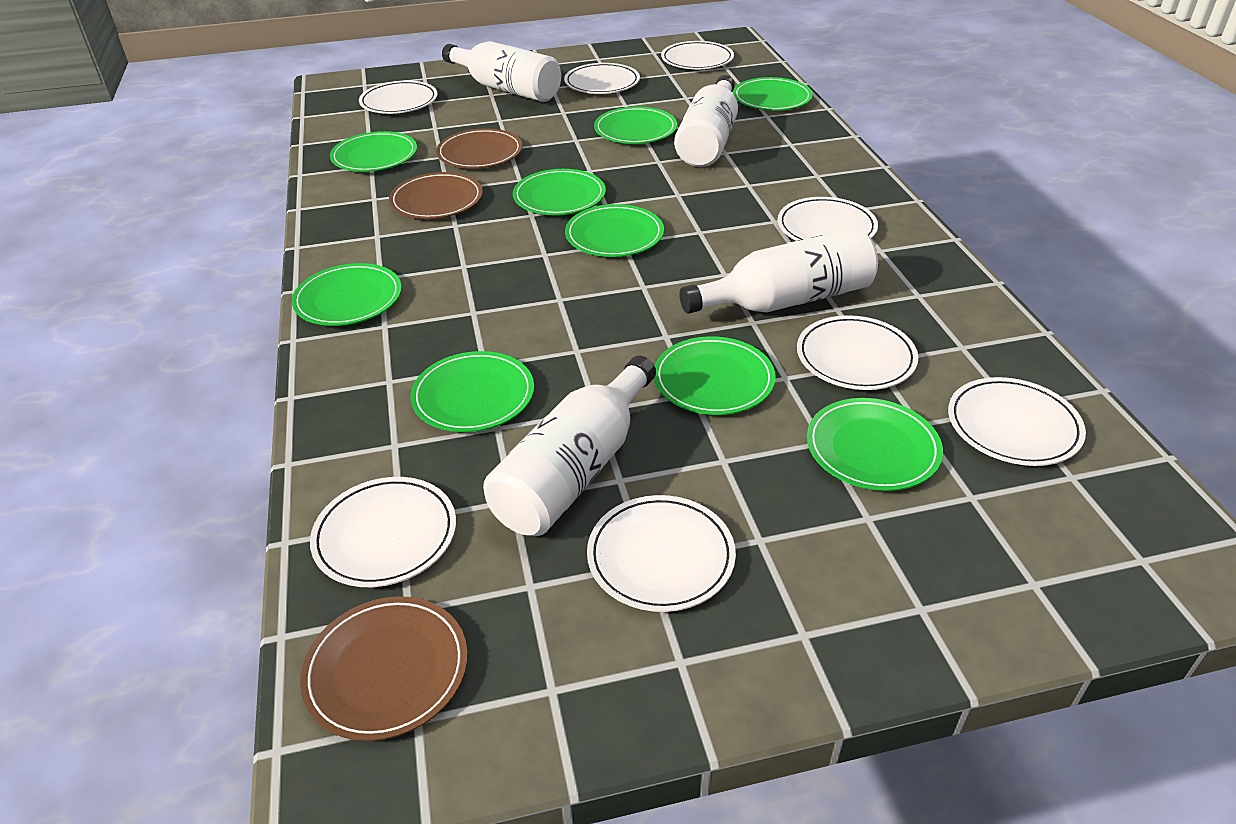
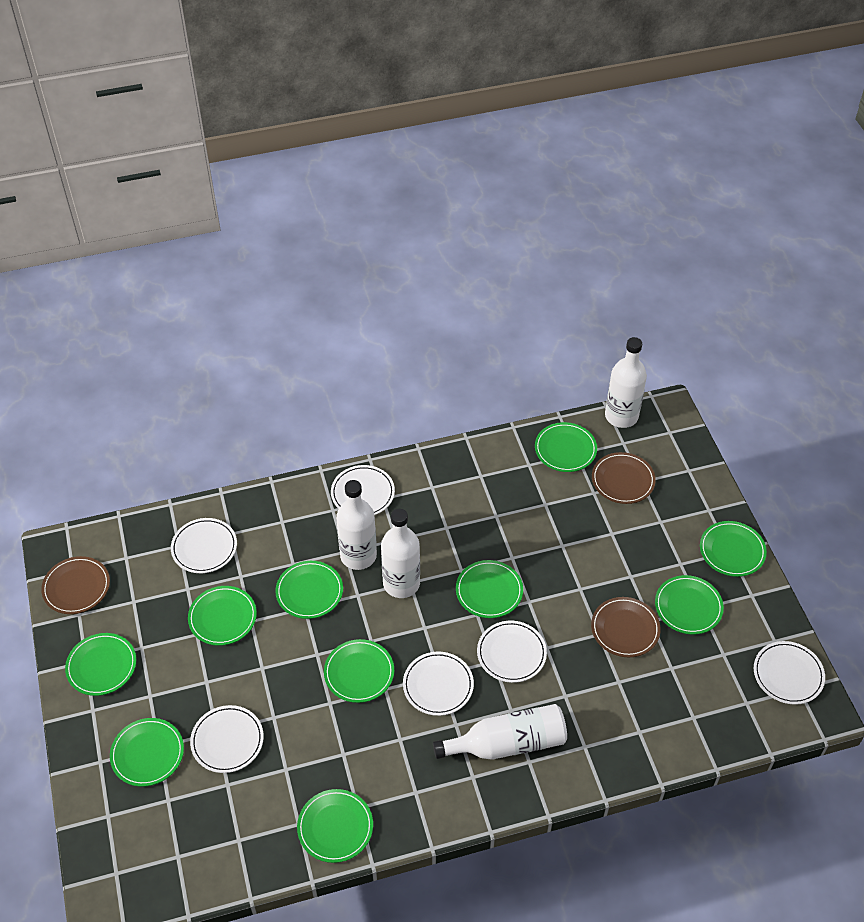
green plate: [292,263,402,326] [330,131,417,172] [411,351,534,432] [513,169,606,215] [565,204,664,257] [594,107,677,144] [654,336,776,415] [733,77,813,111] [807,398,943,491] = 9 -> [65,633,136,696] [110,718,184,787] [188,586,257,646] [275,561,343,619] [297,789,373,863] [324,639,394,703] [456,560,523,618] [535,422,597,472] [655,575,724,634] [700,521,767,577] = 10
white plate: [310,477,456,587] [359,81,438,114] [564,63,640,94] [587,495,736,612] [661,41,734,69] [777,197,878,241] [797,315,918,390] [948,377,1086,466] = 8 -> [171,518,237,573] [190,705,264,773] [331,465,395,515] [403,652,474,716] [477,621,547,683] [754,641,825,705] = 6

